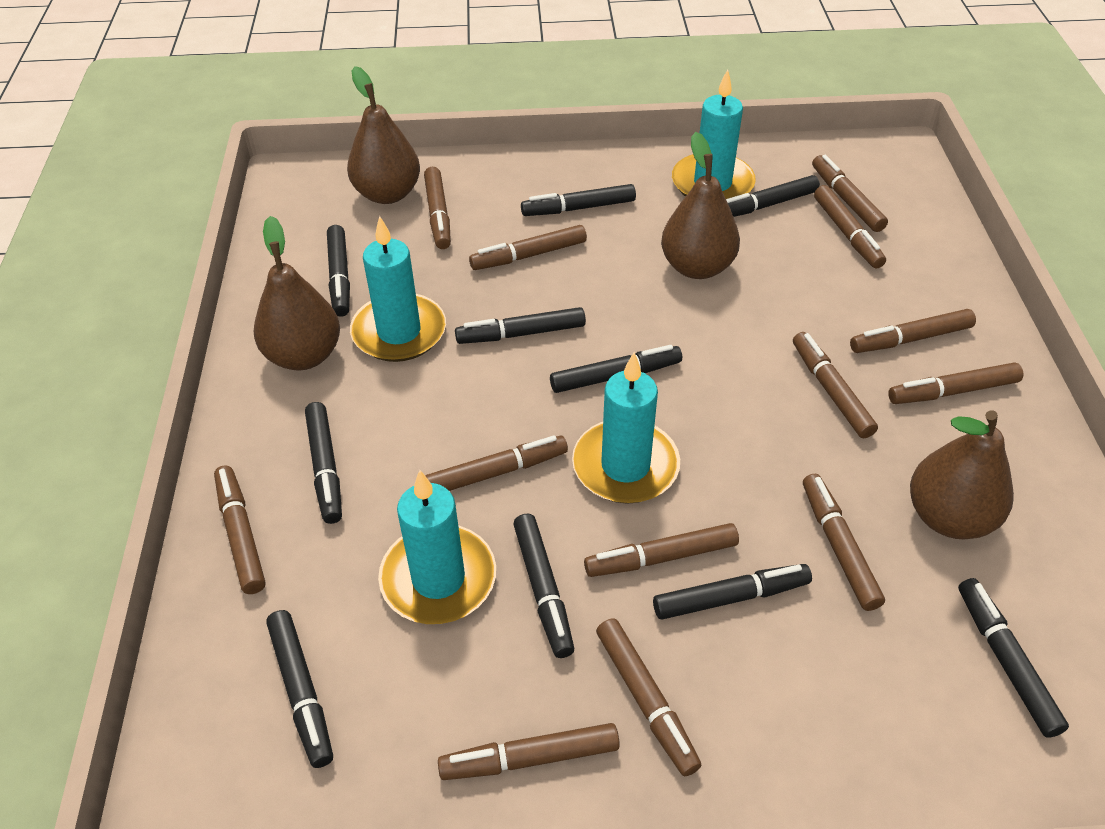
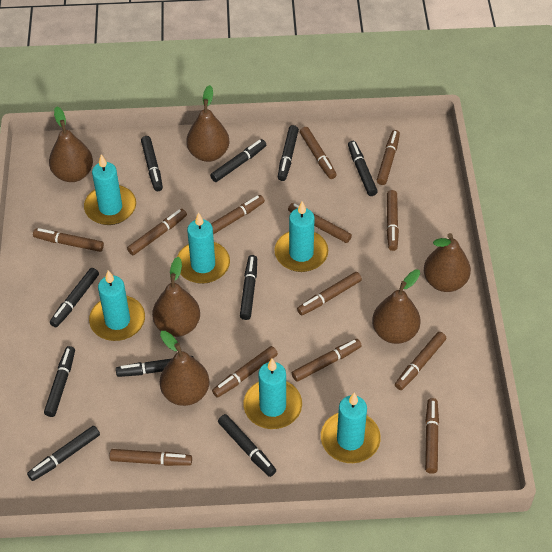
brown pear: [254,216,340,370] [347,66,420,204] [661,132,740,279] [910,411,1014,539] = 4 -> [49,106,93,182] [152,257,200,337] [160,331,209,406] [186,85,229,162] [372,270,421,344] [424,233,471,292] = 6
turquoise candle: [350,216,446,362] [378,470,496,624] [572,352,680,504] [672,69,756,199] = 4 -> [84,154,136,225] [89,270,145,341] [177,212,230,284] [243,359,302,429] [274,201,328,272] [321,392,381,463] = 6

